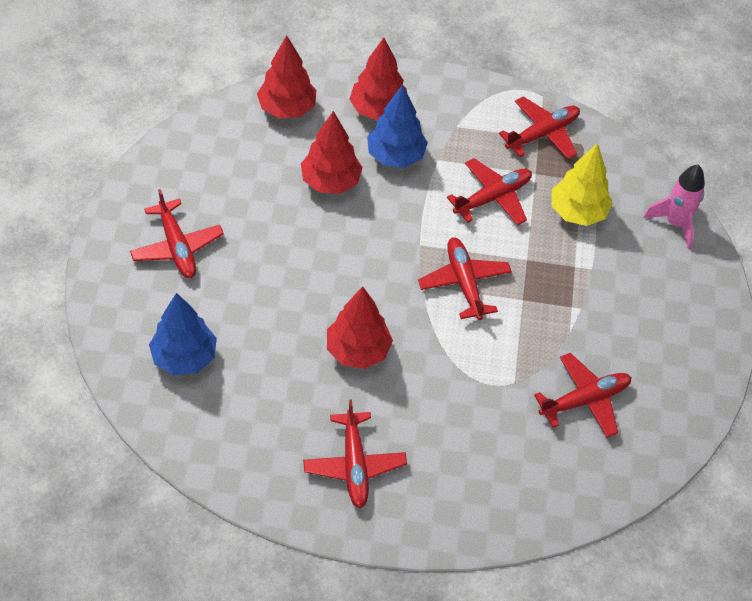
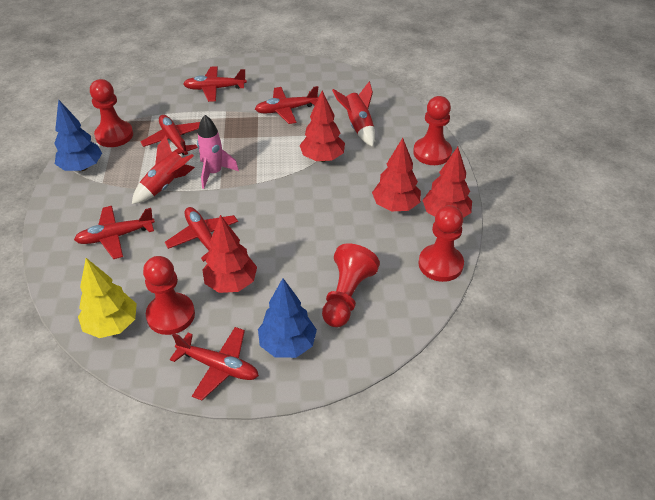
red pawn: none = 0 -> [90,79,133,147] [143,256,195,335] [322,243,380,327] [413,96,452,165] [418,205,464,282] = 5
red rocket: none = 0 -> [132,136,195,204] [332,81,375,147] = 2

